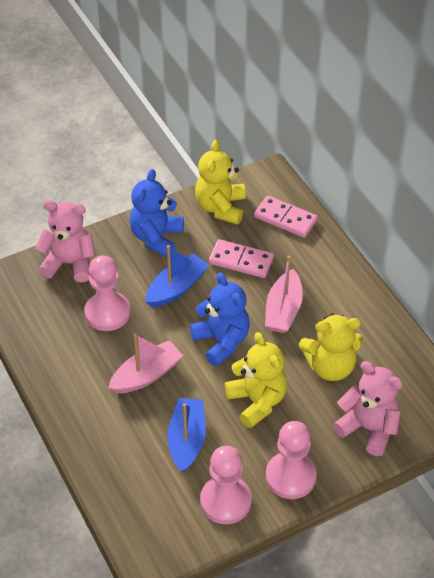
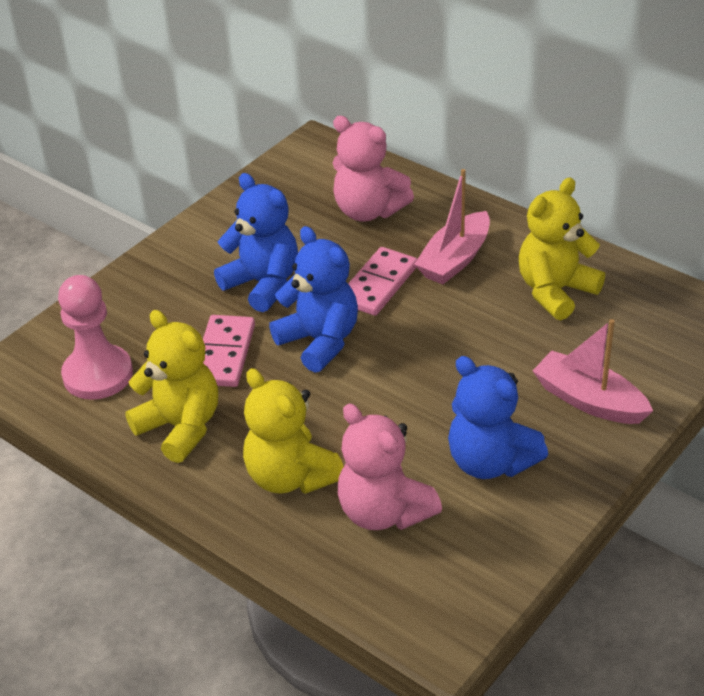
blue boat: [146,245,209,308] [167,398,206,473] = 2 -> none = 0
blue teddy bear: [130,169,184,257] [190,272,250,366] = 2 -> [214,173,298,312] [269,226,358,373] [448,356,548,479] = 3
pink pawn: [84,255,131,331] [200,446,252,524] [266,421,317,499] = 3 -> [58,275,133,400] = 1

